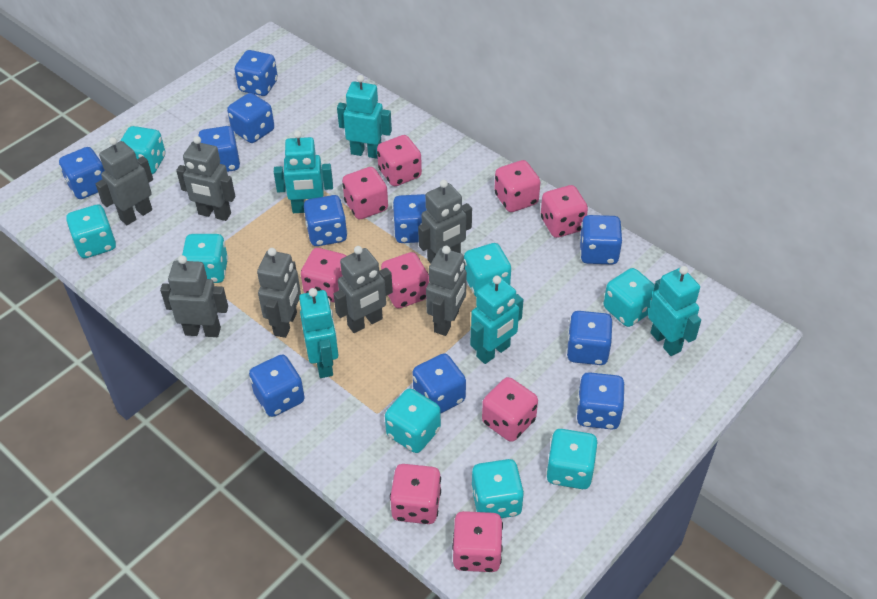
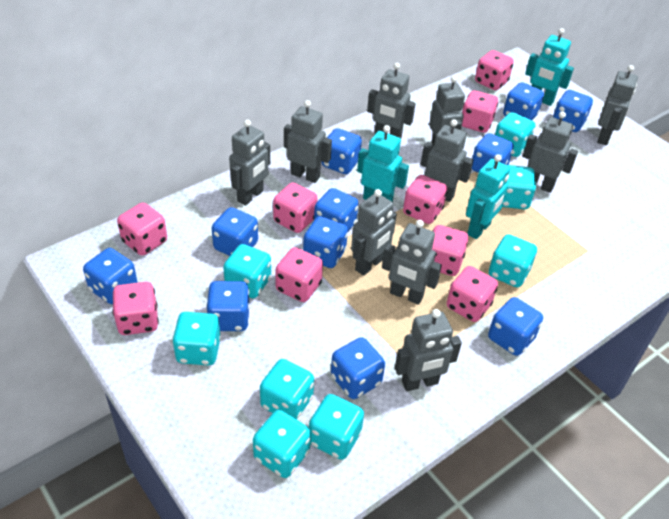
grey robot: [95,137,153,225] [160,255,228,337] [176,136,235,221] [257,248,301,338] [334,246,393,333] [418,180,472,264] [426,246,467,336] = 7 -> [229,120,270,206] [284,100,332,183] [351,189,397,276] [367,63,416,139] [382,220,442,305] [395,309,462,391] [420,119,473,202] [429,76,465,146] [523,111,578,193] [597,65,638,145] = 10
turquoise robot: [274,131,333,213] [299,288,338,378] [337,75,392,159] [470,276,524,364] [648,266,701,356] = 5 -> [357,125,409,202] [466,154,510,239] [525,28,574,106] = 3

